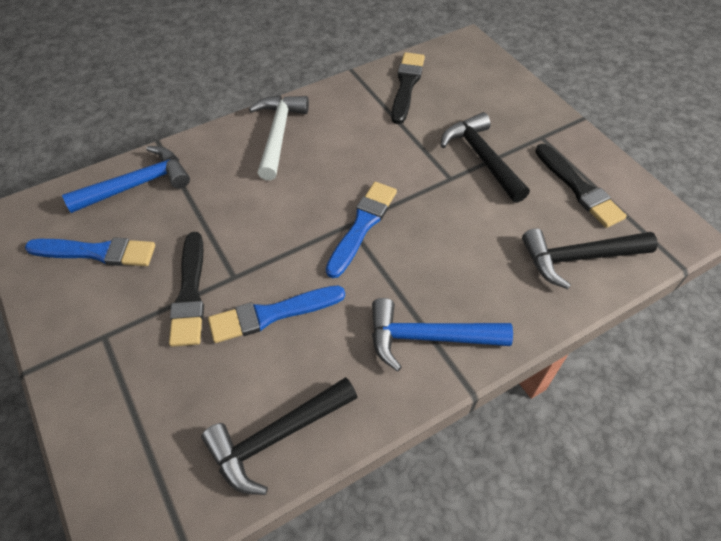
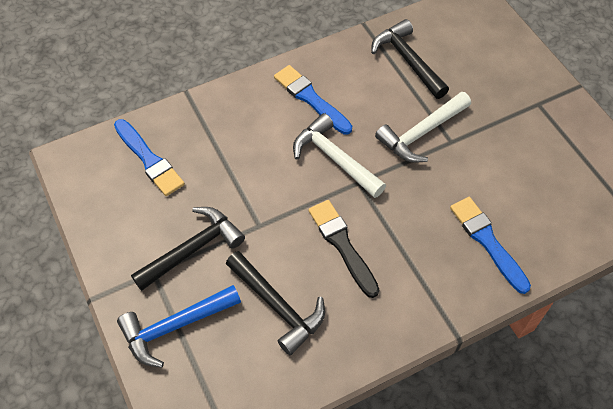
black brush: [169,232,204,347] [391,52,425,124] [535,144,627,228] = 3 -> [308,200,379,298] = 1
blue hammer: [62,146,190,213] [372,298,513,371] = 2 -> [117,285,241,368] = 1
white hammer: [249,95,309,180] = 1 -> [293,113,386,198] [375,92,471,163] = 2

